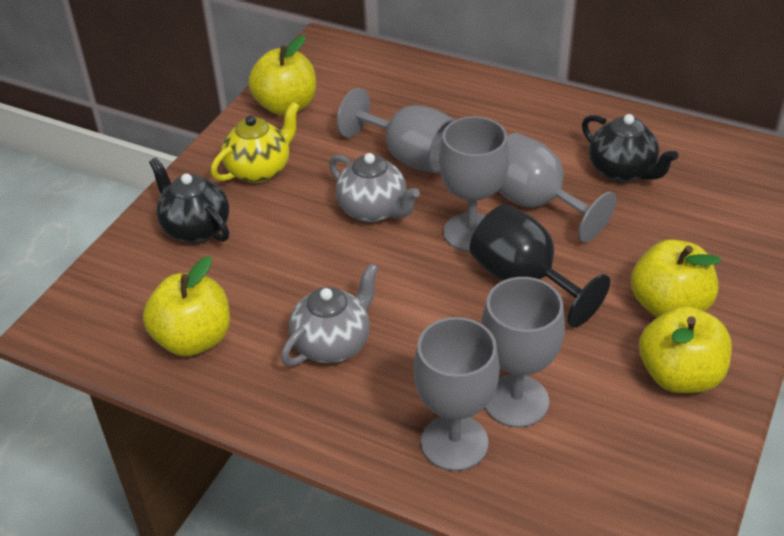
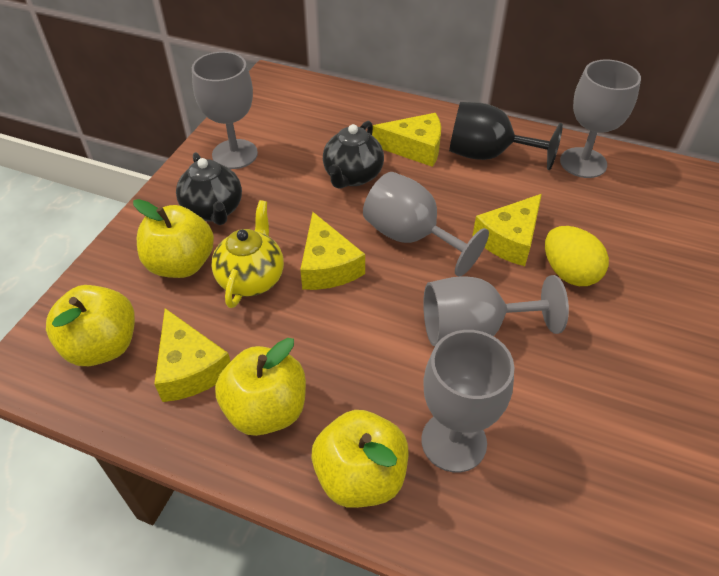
grey teapot: [281,263,378,366] [329,153,420,222] = 2 -> none = 0
yellow cheese: none = 0 -> [154,308,231,402] [300,212,365,290] [372,113,441,167] [472,194,542,266] = 4
yellow egg: none = 0 -> [545,226,609,286] = 1

